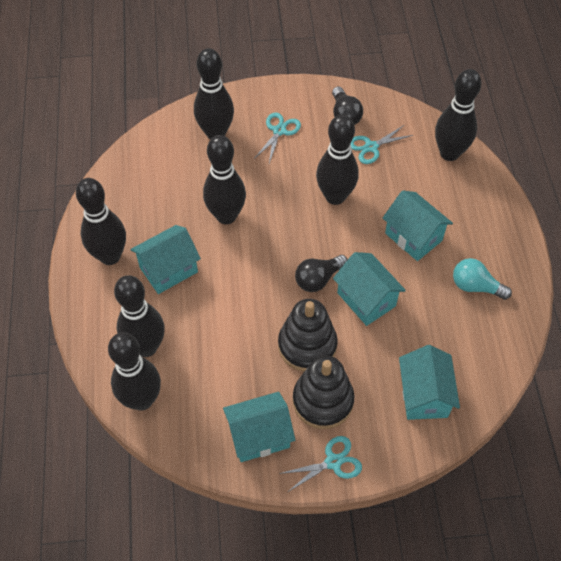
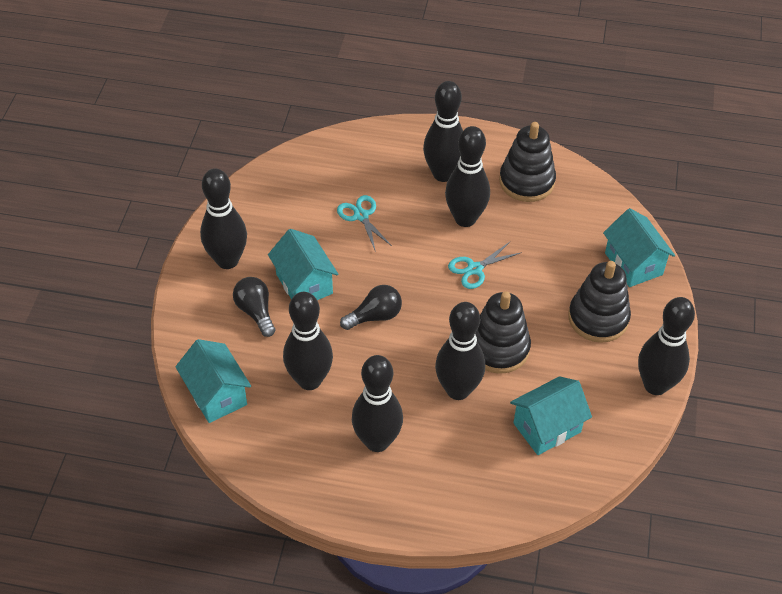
black stacking toy: [278,299,338,372] [293,356,354,429] = 2 -> [475,291,531,374] [499,122,556,202] [568,261,631,343] = 3
turquoise house: [130,225,201,294] [223,392,295,462] [333,252,406,326] [383,190,453,261] [399,345,460,420] = 5 -> [175,339,251,423] [268,229,338,300] [510,376,592,455] [603,208,675,287] = 4
turquoise light bulb: [453,258,512,300] = 1 -> none = 0
turquoise scissors: [254,112,301,163] [279,436,362,492] [350,125,413,164] = 3 -> [337,195,392,252] [448,241,522,289] = 2

